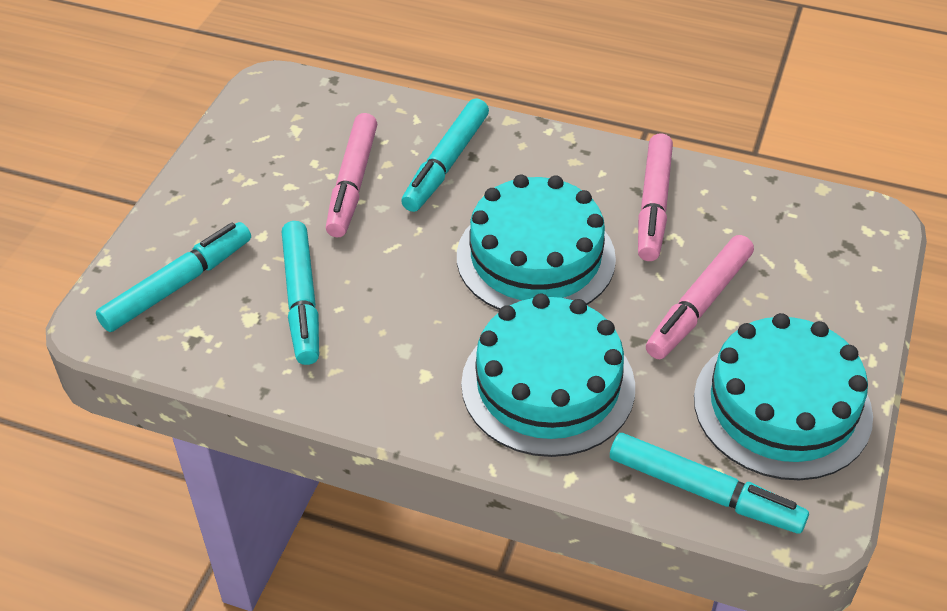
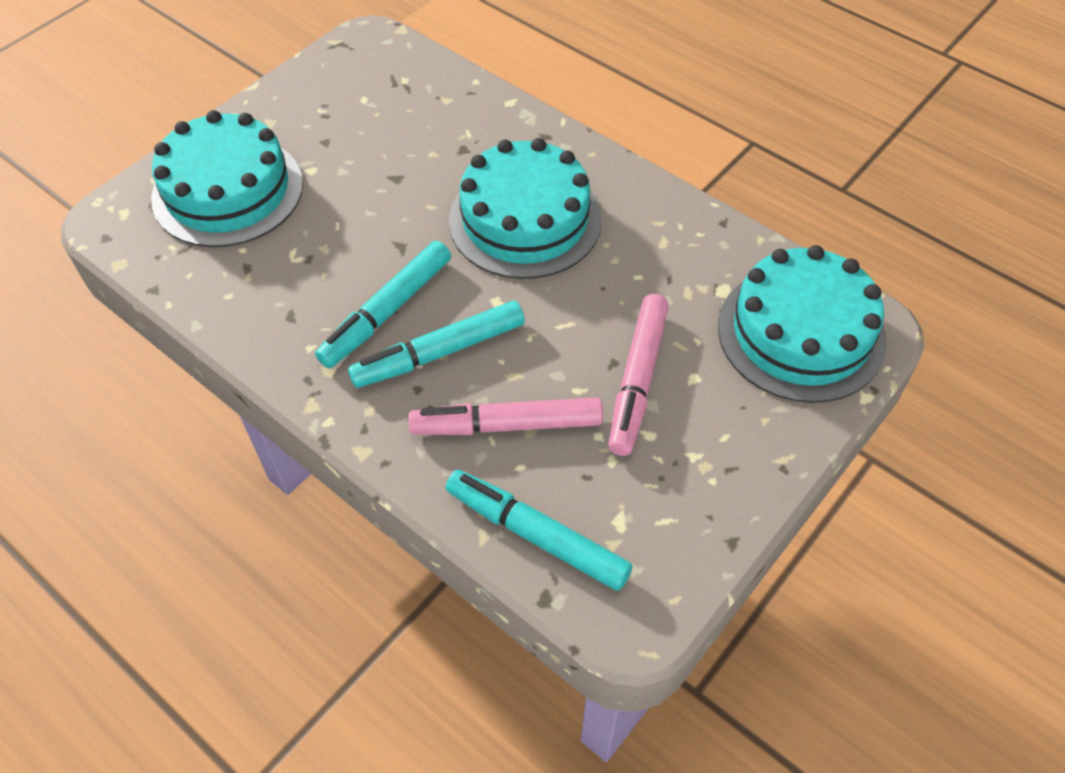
pink marker: [326,113,377,237] [638,134,673,261] [646,235,754,359] = 3 -> [408,397,603,435] [608,294,669,456] = 2
turquoise marker: [96,222,251,332] [282,221,319,365] [401,98,489,212] [610,433,809,534] = 4 -> [315,241,451,368] [348,301,525,388] [445,470,632,591] = 3

